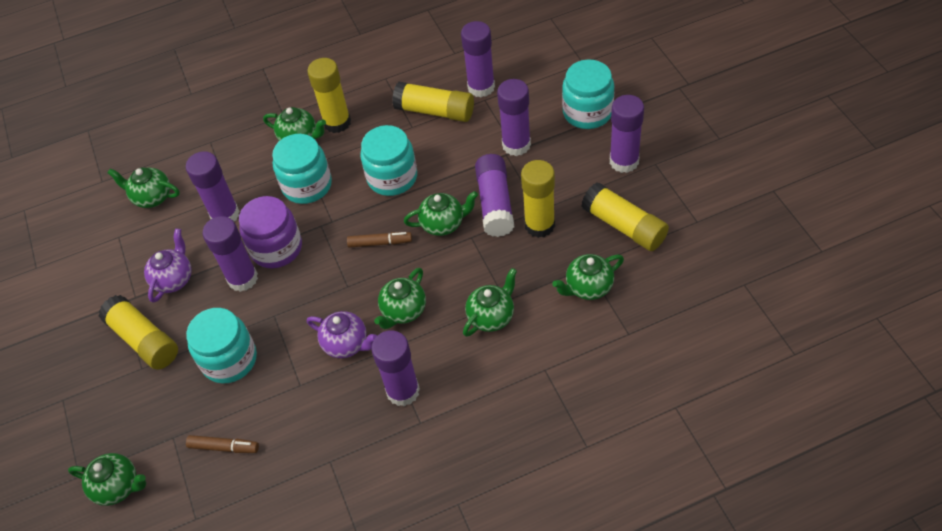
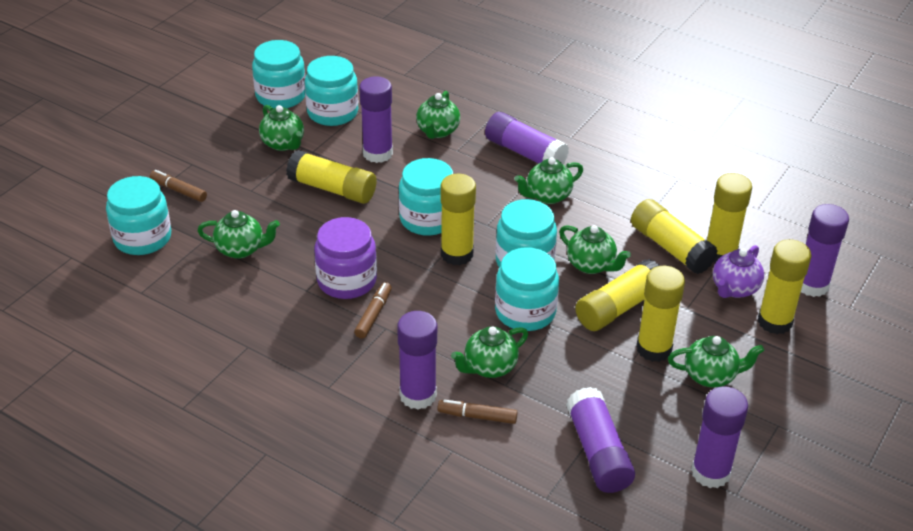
brown marker: [186,435,259,453] [347,232,412,248] = 2 -> [150,170,207,202] [354,282,392,339] [437,399,518,424] = 3
purple glue stick: [186,151,240,221] [203,216,258,292] [371,330,420,406] [461,21,495,97] [475,154,515,237] [497,79,531,156] [610,95,644,173] = 7 -> [359,76,393,163] [397,311,437,410] [485,112,569,164] [566,387,635,493] [691,386,748,488] [801,204,849,297] = 6
purple teapot: [144,229,192,303] [307,311,377,358] = 2 -> [713,245,764,298] = 1
turquoise jar: [186,308,257,384] [272,134,332,204] [360,125,417,196] [562,60,614,129] = 4 -> [106,176,171,255] [252,40,305,109] [305,56,358,126] [399,158,453,236] [495,247,559,331] [496,199,557,268] = 6
yellow glue stick: [99,295,178,370] [307,58,351,133] [392,82,474,122] [521,160,555,238] [581,183,669,251] = 5 -> [286,150,377,204] [440,174,476,265] [575,259,660,331] [631,199,718,274] [636,266,685,362] [707,173,752,263] [758,239,812,334] = 7

